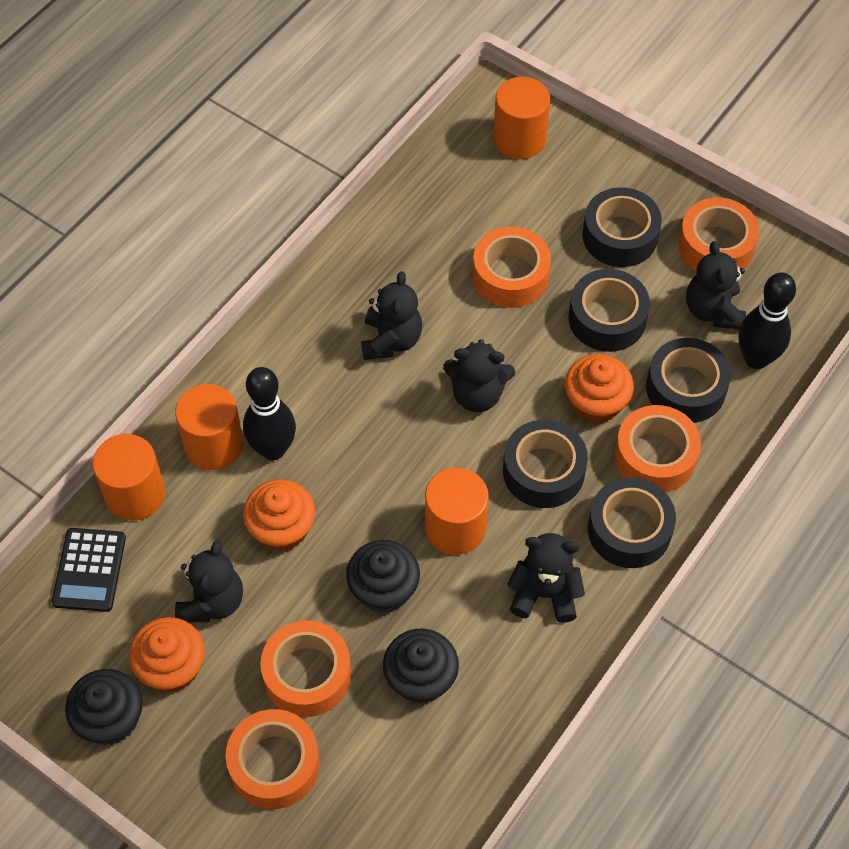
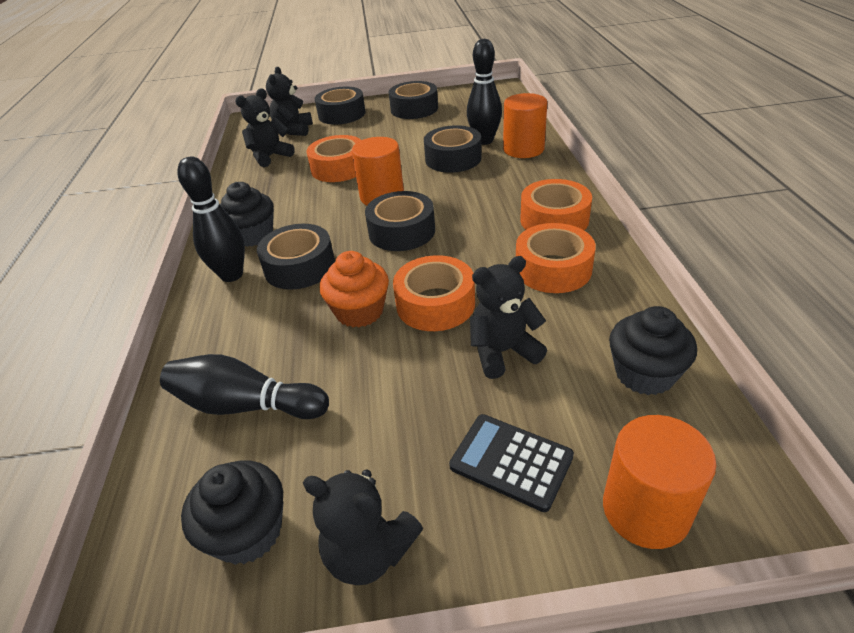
black bowling pin: [243,367,296,460] [739,273,796,369] = 2 -> [160,354,329,419] [177,156,245,282] [467,39,502,145] = 3
black teddy bear: [175,540,243,622] [361,271,422,360] [443,339,515,412] [507,533,585,623] [686,241,746,329] = 5 -> [235,89,295,167] [266,67,313,136] [303,469,423,585] [470,256,547,379] = 4
orange cupcake: [129,617,205,693] [243,479,315,552] [565,354,634,424] = 3 -> [320,251,389,328] = 1
orange cylinder: [92,434,165,521] [175,384,244,470] [425,468,489,555] [493,77,550,159] = 4 -> [352,137,404,205] [503,93,547,158] [603,415,716,549] = 3
orange tape: [226,709,320,809] [260,620,351,717] [473,227,551,308] [614,405,701,492] [678,197,759,271] = 5 -> [307,135,361,182] [393,255,475,331] [516,223,596,293] [520,179,592,230] = 4

